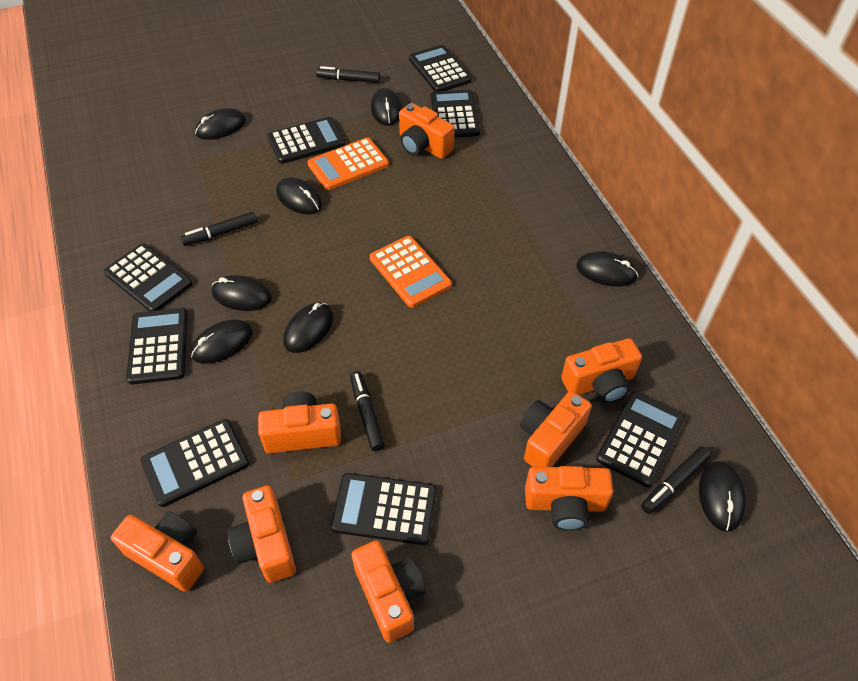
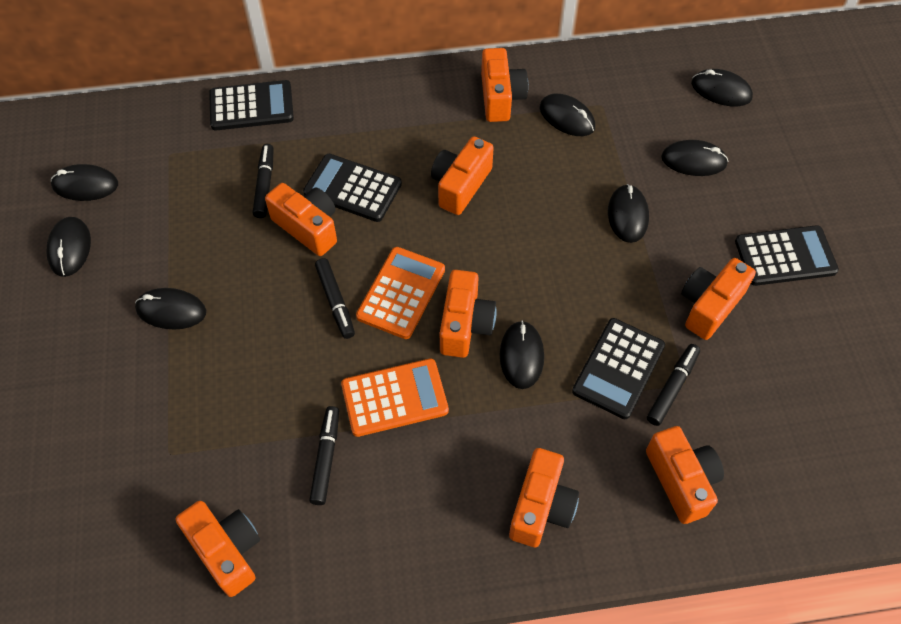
black calculator: [104,243,193,311] [126,308,188,385] [141,419,249,507] [267,117,346,164] [331,473,436,545] [409,45,472,92] [431,90,480,138] [596,392,685,487] = 8 -> [209,80,294,131] [303,154,402,222] [572,318,665,419] [735,225,839,286] = 4

